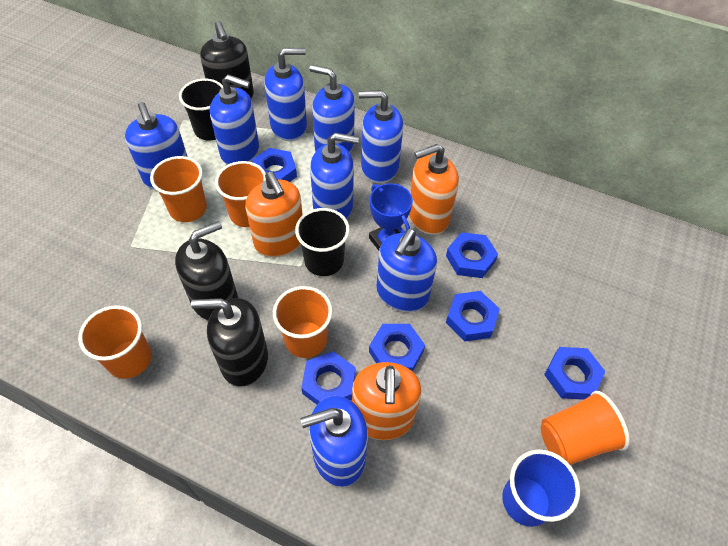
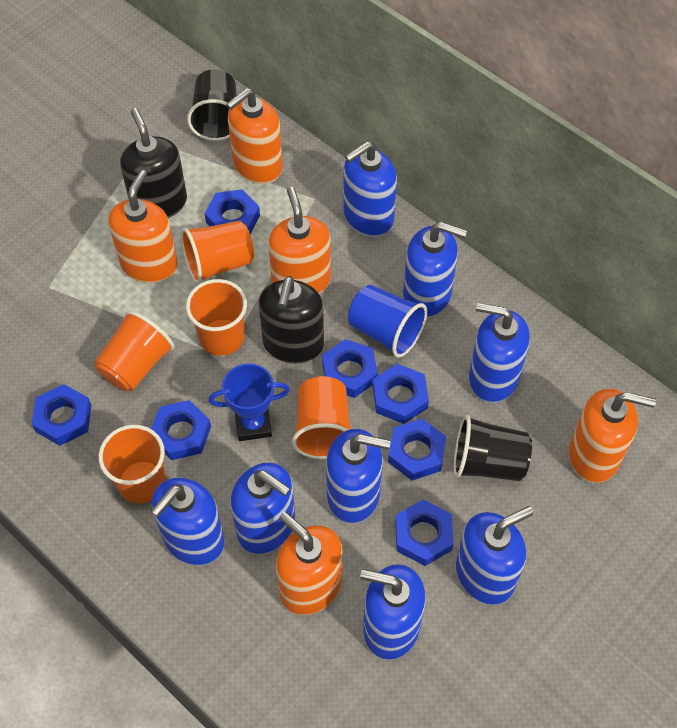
black soap dispenser: [175,221,238,320] [191,298,268,387] [200,21,254,99] = 3 -> [120,108,187,218] [259,276,324,364] = 2
blue nut: [252,148,297,182] [301,351,355,405] [369,324,425,372] [446,232,498,278] [446,291,500,341] [544,347,606,400] = 6 -> [32,384,91,446] [151,400,211,460] [204,189,260,234] [322,339,378,398] [373,364,429,424] [388,419,446,481] [395,500,454,566] = 7
orange soap dispenser: [245,171,303,258] [352,362,422,440] [409,144,459,235] = 3 -> [108,170,178,283] [226,88,283,184] [268,187,331,294] [276,512,343,615] [569,389,656,483] = 5

